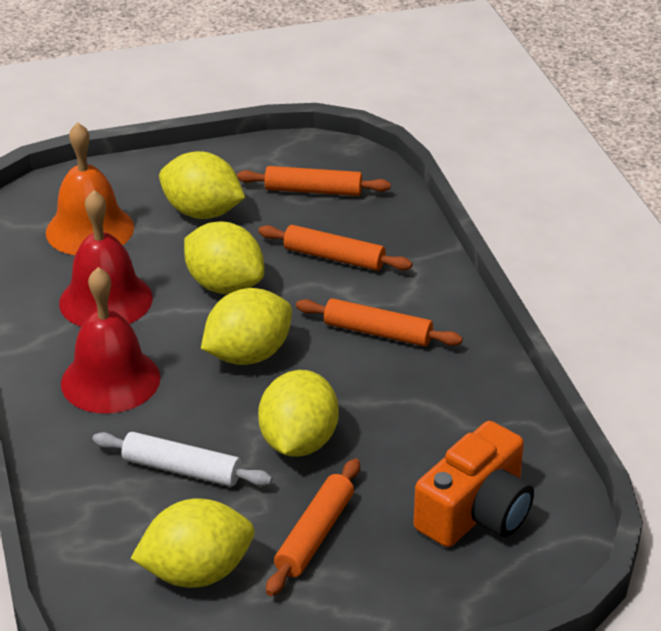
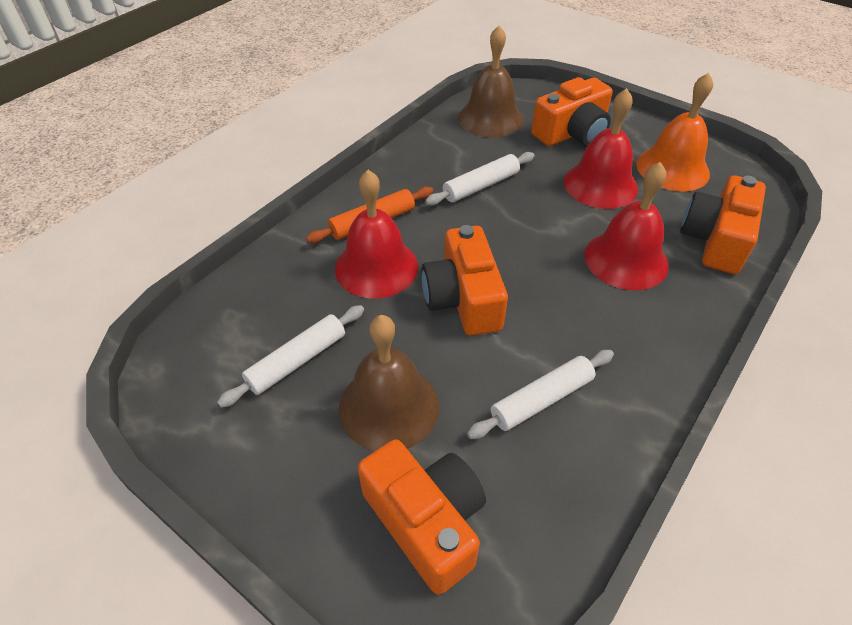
brown bell: none = 0 -> [339,315,439,451] [458,26,523,138] = 2
orange camera: [413,421,534,547] = 1 -> [358,439,486,595] [421,225,508,336] [531,77,613,147] [680,176,766,274] = 4
orange rolling pin: [237,166,391,196] [258,225,412,271] [266,459,360,596] [296,298,463,346] = 4 -> [306,187,434,243] = 1
red bell: [59,190,153,327] [61,267,161,414] = 2 -> [335,170,418,299] [564,88,638,209] [584,162,669,290] = 3
white rolling pin: [92,432,272,487] = 1 -> [217,305,364,408] [425,152,534,206] [467,350,614,439] = 3
yellow lemon: [131,499,255,588] [159,151,245,219] [184,222,264,294] [201,288,292,365] [258,370,339,457] = 5 -> none = 0

